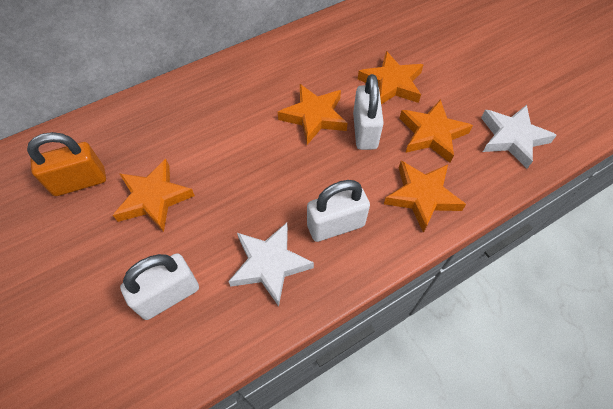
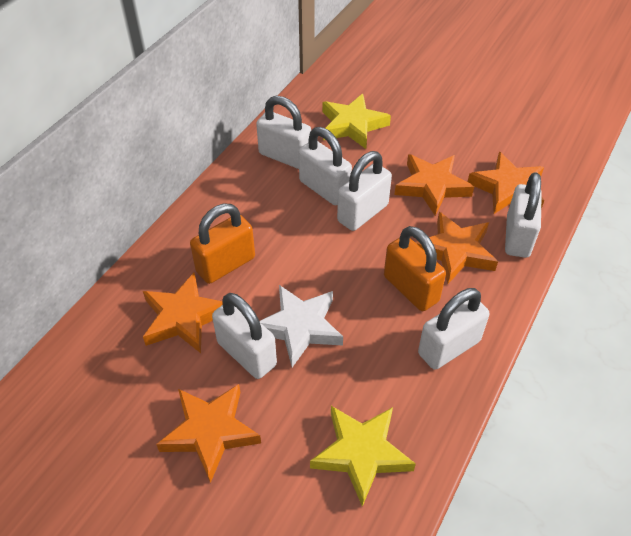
orange padlock: [27,132,106,196] = 1 -> [190,204,255,284] [384,226,446,311] = 2
white padlock: [120,253,199,320] [307,180,370,242] [353,74,384,150] = 3 -> [212,293,277,379] [256,96,311,169] [299,127,352,205] [337,151,392,231] [418,288,489,370] [505,172,542,258] = 6
white star: [228,223,314,306] [481,105,557,168] = 2 -> [260,285,343,367] = 1
yellow star: none = 0 -> [310,406,416,507] [322,94,391,149] = 2

